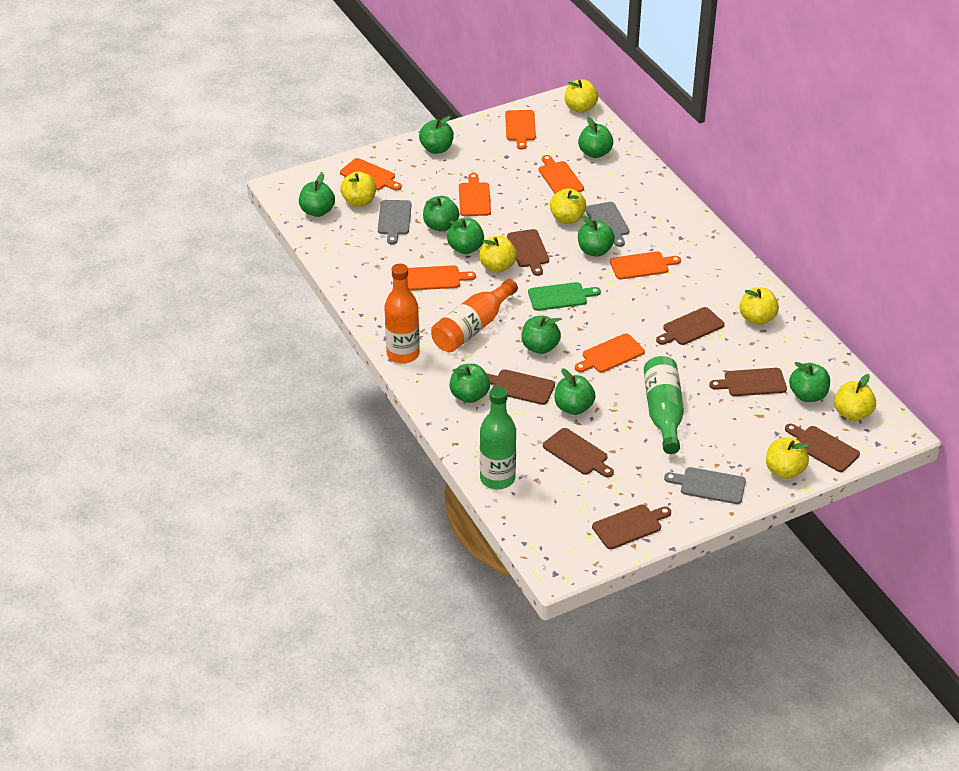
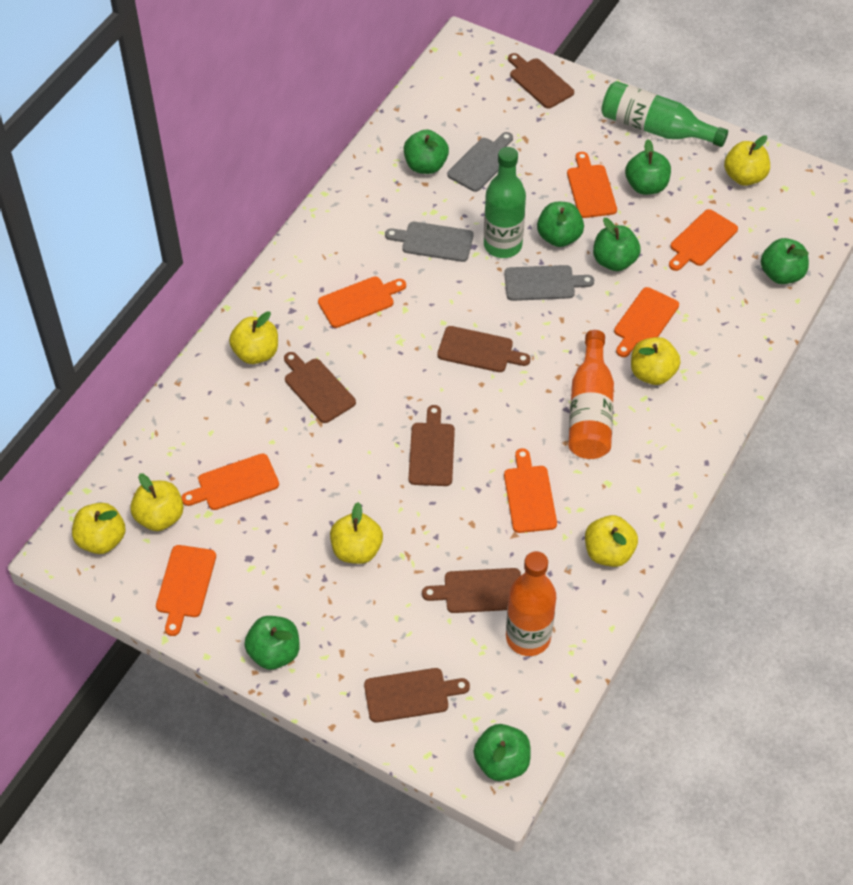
brown cutting board: [486,369,555,405] [507,229,549,276] [543,428,614,478] [592,505,671,549] [656,307,724,345] [709,368,787,396] [785,424,860,472] = 7 -> [284,352,356,423] [364,668,470,723] [409,405,455,486] [422,568,521,613] [437,326,530,372] [508,53,574,109] = 6
green apple: [299,173,335,217] [419,116,454,154] [423,196,459,232] [447,218,484,254] [449,364,490,403] [521,316,561,354] [555,369,595,415] [578,117,613,158] [578,216,615,257] [789,362,830,402] = 10 -> [244,616,300,670] [404,129,449,174] [474,724,531,781] [537,202,584,247] [593,218,641,271] [625,139,671,195] [761,238,809,284] = 7
green cutting board: [528,282,601,311] = 1 -> none = 0

